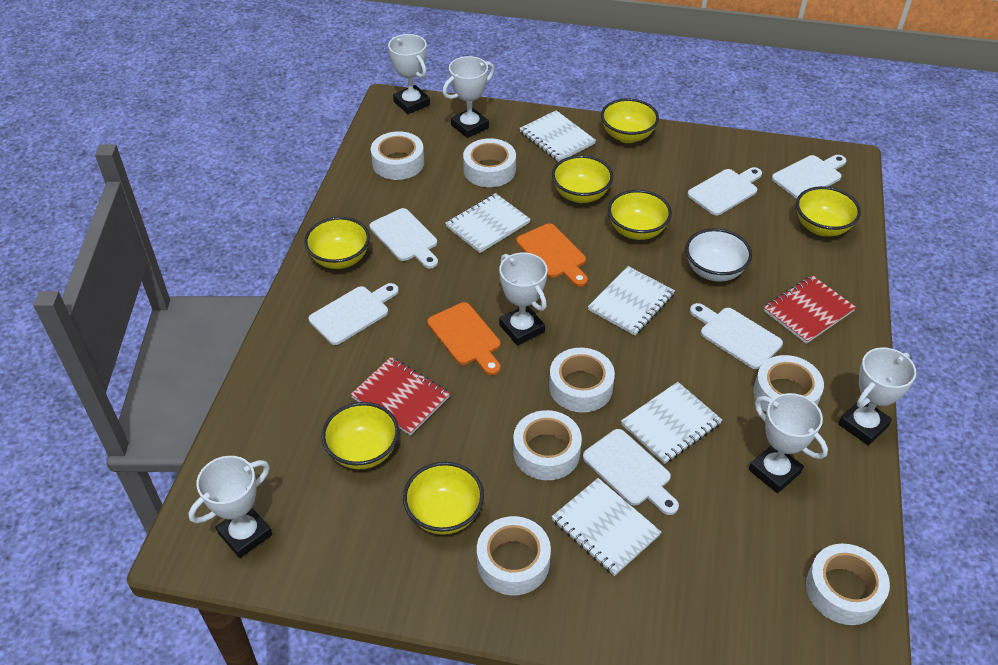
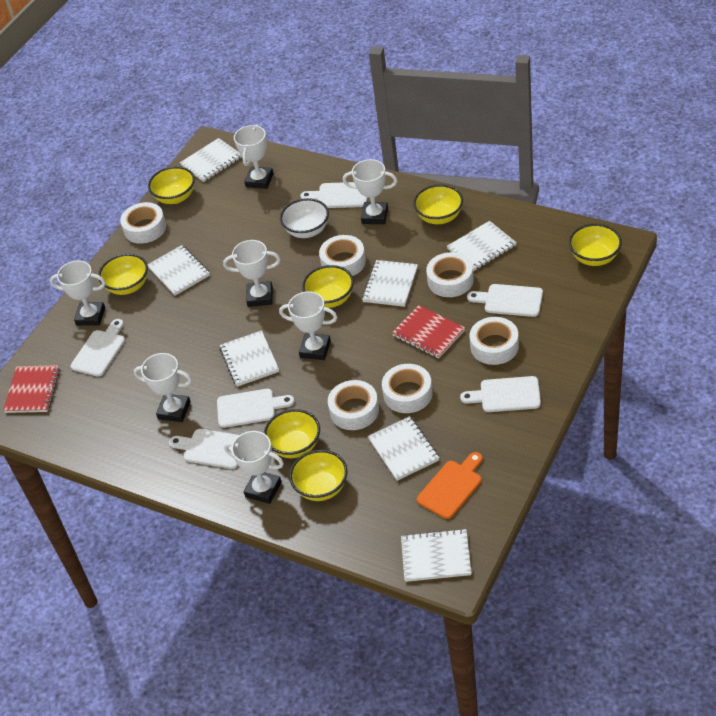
orange cutting board: [427,302,501,375] [516,223,588,287] = 2 -> [417,452,483,519] = 1
white notebook: [445,193,531,253] [519,110,596,162] [552,478,661,576] [588,266,675,336] [621,382,722,464] = 5 -> [147,245,210,296] [180,138,242,182] [220,330,279,387] [362,260,418,307] [368,416,439,481] [401,528,472,582] [447,221,517,271] = 7
white tape: [371,131,424,180] [463,138,516,187] [477,516,551,595] [513,410,582,480] [549,348,615,413] [753,355,824,412] [806,543,890,625] = 7 -> [120,202,166,244] [319,235,366,276] [328,380,379,430] [382,364,433,413] [426,252,474,297] [470,317,519,365] = 6
white trophy: [189,456,272,558] [388,34,430,114] [443,56,494,138] [499,252,548,345] [749,393,828,493] [838,347,916,445] = 6 -> [50,260,106,326] [134,353,192,422] [223,240,281,307] [224,431,284,504] [234,124,274,189] [279,291,337,360] [343,159,397,224] = 7

